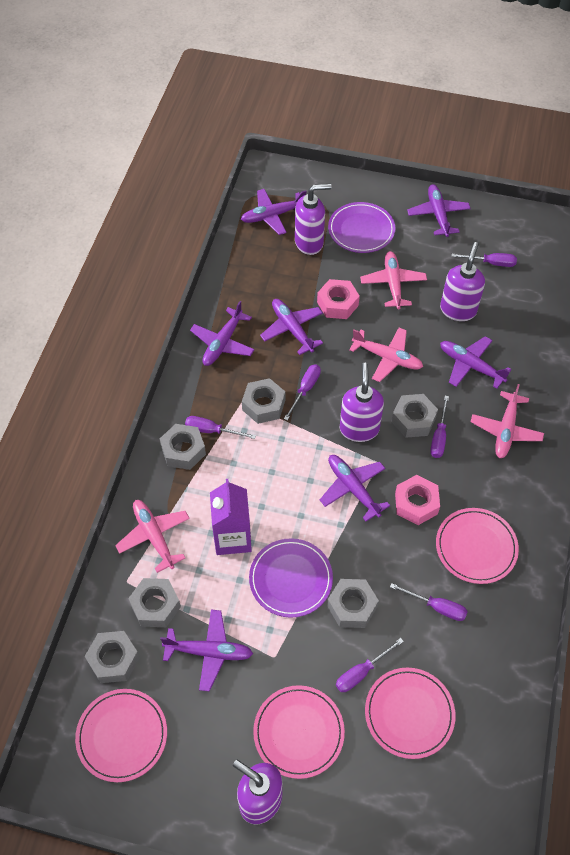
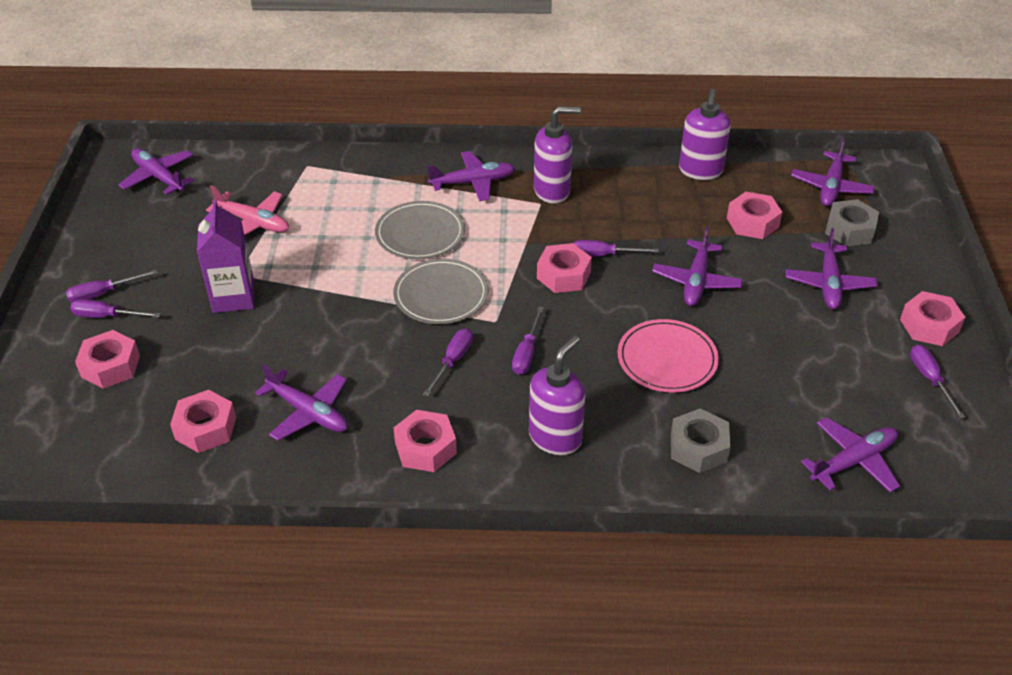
grey nut: [85,631,140,683] [128,578,181,627] [160,424,206,470] [242,378,285,424] [327,579,379,628] [391,394,438,438] = 6 -> [671,408,731,473] [825,199,879,246] = 2
grey plate: none = 0 -> [375,201,465,259] [393,259,488,324] = 2
pink nut: [317,279,360,319] [395,475,440,525] = 2 -> [75,330,140,389] [170,390,236,453] [393,410,457,472] [537,243,592,293] [727,192,782,239] [900,291,965,346] = 6
pink plane: [115,500,190,573] [349,328,423,382] [360,251,427,309] [471,384,544,458] = 4 -> [206,185,289,235] = 1
pink plate: [75,689,167,782] [253,685,345,779] [365,668,456,759] [436,508,519,584] = 4 -> [618,319,719,393] = 1
purple plate: [249,538,333,618] [328,202,395,253] = 2 -> none = 0
purple soap dispenser: [233,760,282,825] [295,184,332,255] [340,363,384,442] [440,242,485,321] = 4 -> [529,335,586,455] [534,106,581,204] [679,89,731,180] = 3

